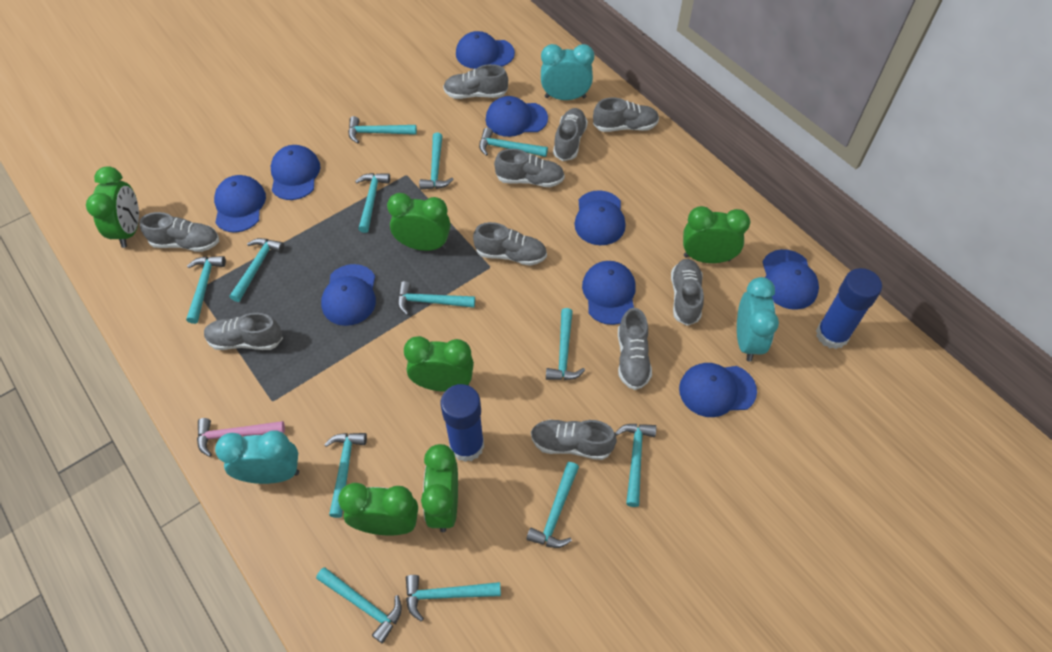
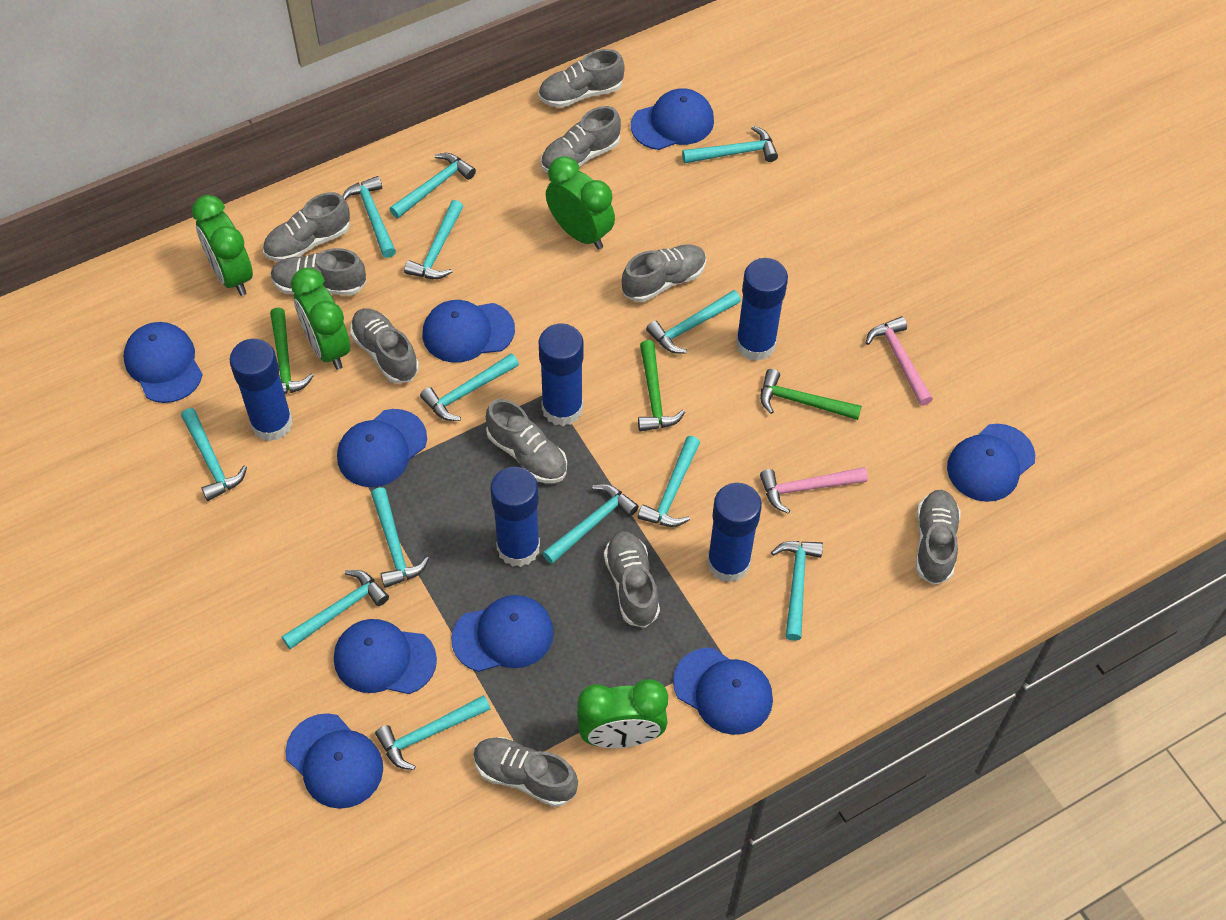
blue glue stick: [441,384,484,462] [816,268,882,349] = 2 -> [230,339,293,441] [491,467,540,567] [539,323,584,426] [707,483,762,583] [736,258,788,361] = 5
green clock: [86,166,139,248] [338,483,418,536] [387,193,451,251] [404,336,474,392] [421,444,458,532] [683,206,750,263] = 6 -> [192,195,253,296] [291,268,350,370] [546,157,615,250] [577,679,668,748] = 4
green hammer: none = 0 -> [270,308,314,394] [638,340,685,432] [760,369,862,420] = 3
pink hammer: [197,418,285,457] = 1 -> [760,467,868,514] [866,316,933,406] = 2
turquoise clock: [215,431,299,484] [541,44,594,100] [737,277,779,362] = 3 -> none = 0

